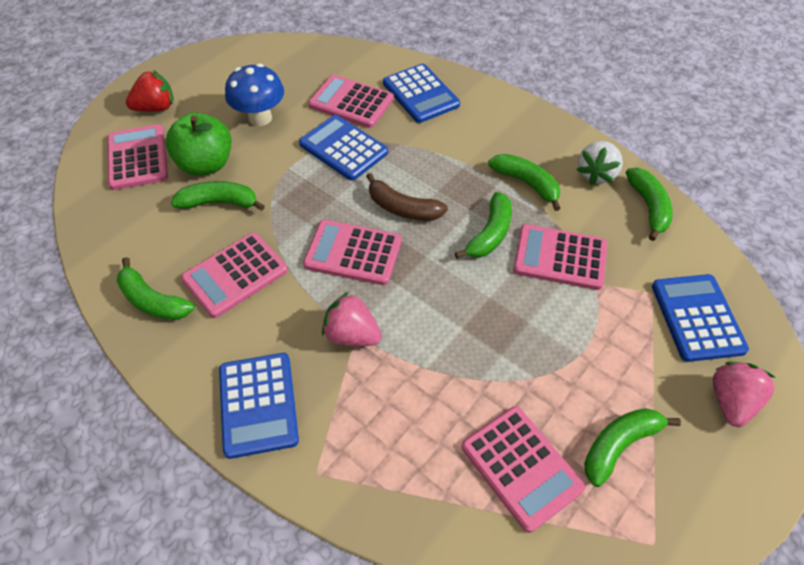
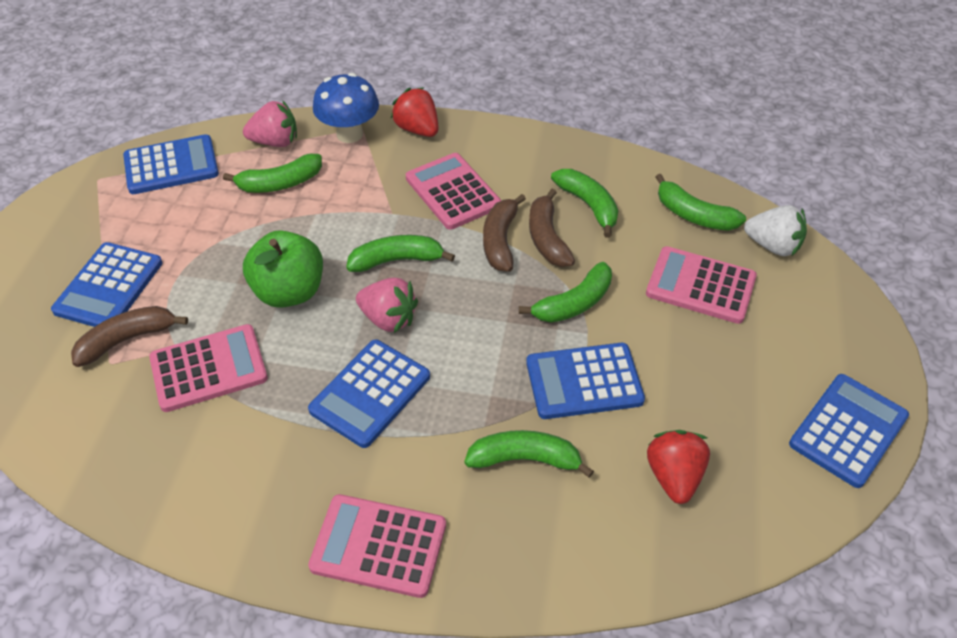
blue calculator: [219,353,299,459] [299,115,388,181] [383,64,460,123] [652,274,749,362] = 4 -> [51,242,163,327] [123,134,219,194] [308,340,430,448] [526,343,645,419] [789,374,909,488] = 5
brown banana: [366,173,448,221] = 1 -> [71,306,188,367] [483,194,526,272] [529,189,575,267] = 3
pink calculator: [108,124,168,190] [181,232,288,318] [303,220,402,285] [309,74,394,128] [462,406,585,533] [513,224,607,290] = 6 -> [149,324,268,412] [308,494,446,598] [406,153,501,230] [646,246,757,324] = 4
red strawberry: [126,70,174,112] = 1 -> [391,87,439,137] [647,430,710,504] = 2

